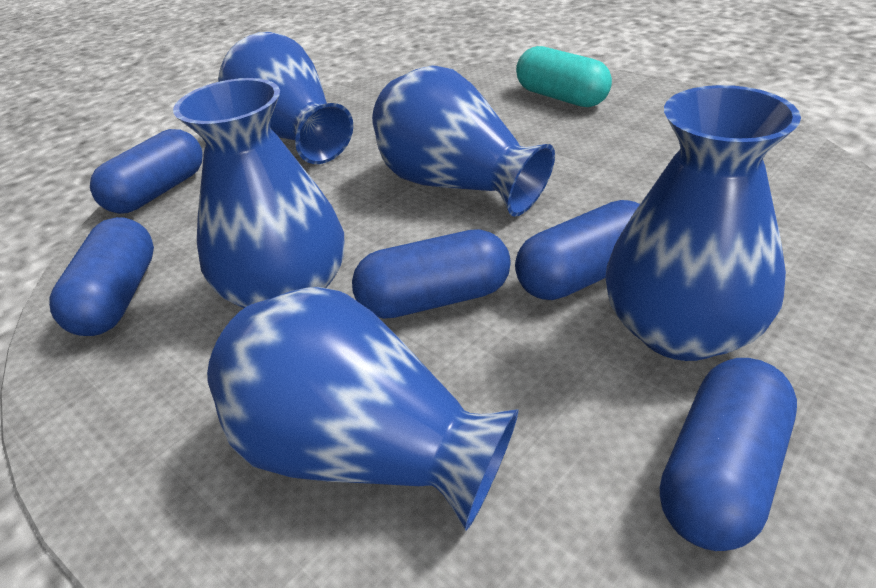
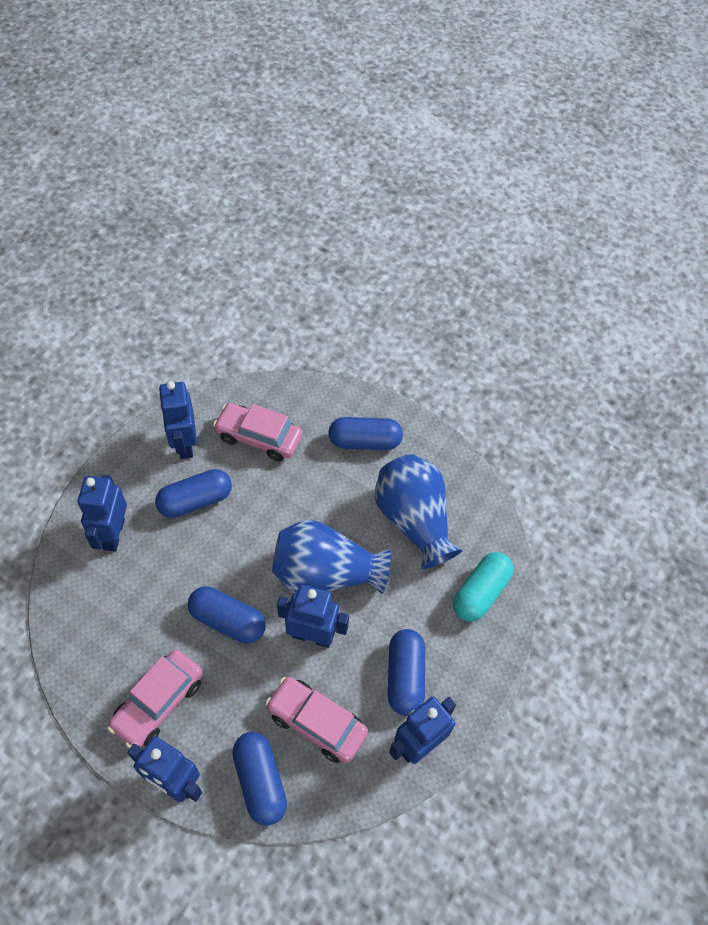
blue robot: none = 0 -> [78,475,127,551] [127,736,202,802] [159,381,197,459] [277,584,349,648] [389,696,456,764] = 5
blue vase: [173,78,344,308] [207,287,518,531] [218,32,353,164] [372,65,555,217] [605,85,801,361] = 5 -> [272,520,391,594] [374,454,463,570] = 2
pink car: none = 0 -> [107,649,203,749] [213,403,302,461] [265,677,368,763] = 3

